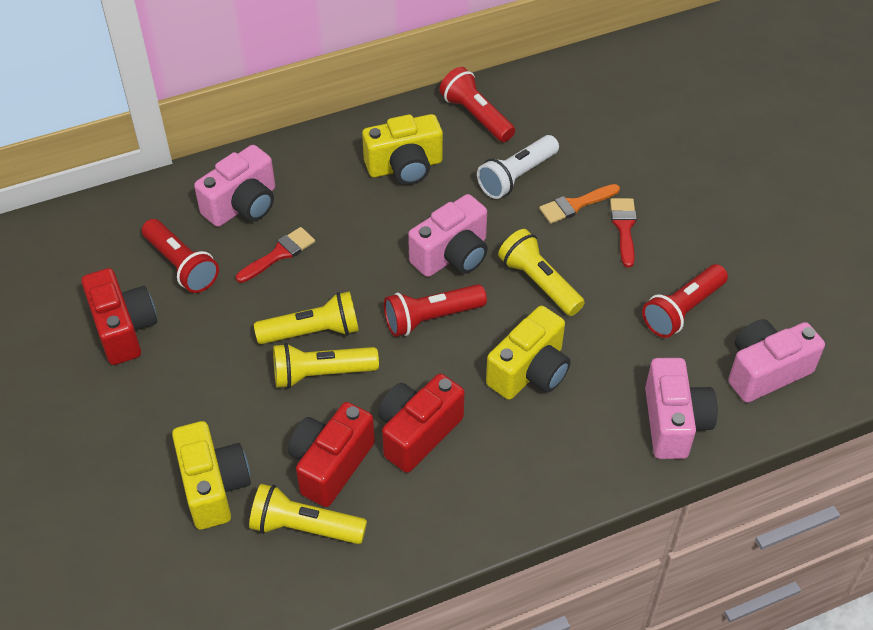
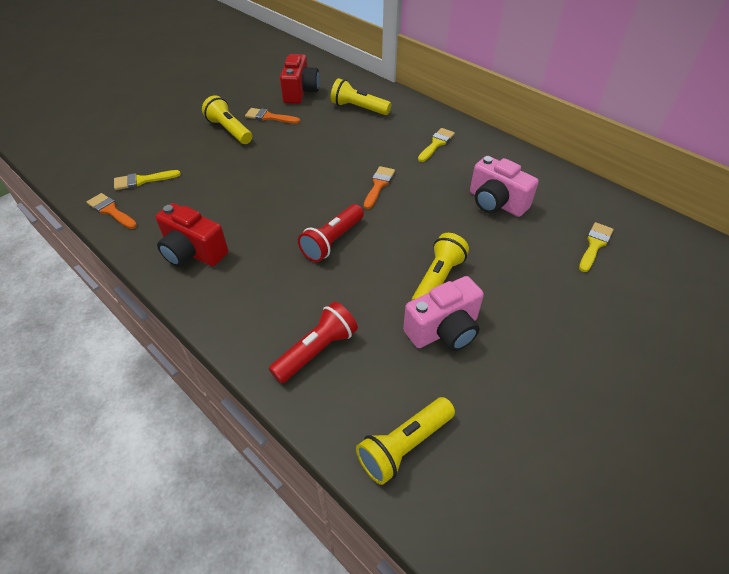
orange brush: [539,184,620,224] = 1 -> [87,193,137,229] [245,108,300,124] [364,166,395,209] = 3
pink camera: [194,145,275,227] [408,194,488,277] [645,358,717,459] [728,319,825,403] = 4 -> [403,276,484,351] [470,156,539,217] = 2
red brush: [236,227,315,283] [610,198,637,268] = 2 -> none = 0
red camera: [81,268,157,365] [288,402,375,507] [378,374,465,473] = 3 -> [155,203,228,267] [280,54,320,104] = 2
red flashlight: [142,219,219,293] [384,284,487,337] [439,67,515,142] [642,264,728,338] = 4 -> [269,302,358,383] [298,204,364,262] = 2
white flashlight: [477,135,559,199] = 1 -> none = 0
yellow brush: none = 0 -> [114,170,181,190] [418,128,455,162] [579,222,614,272] = 3
yellow camera: [172,421,251,530] [362,114,443,185] [486,306,571,400] = 3 -> none = 0

